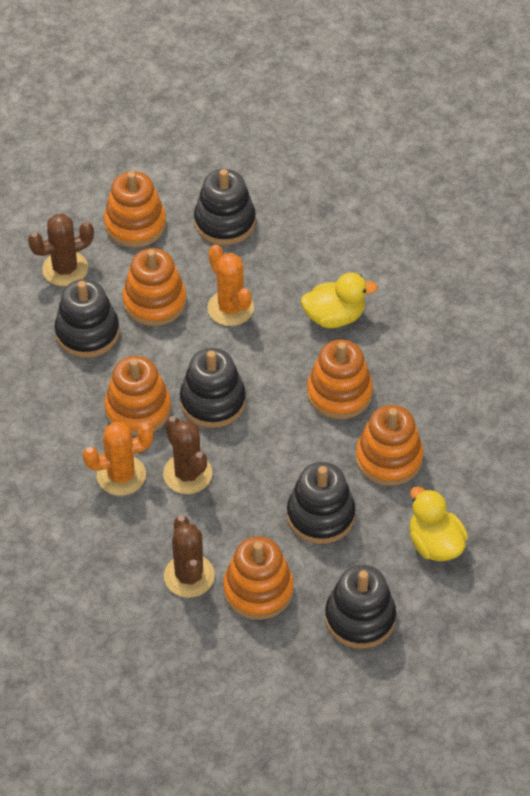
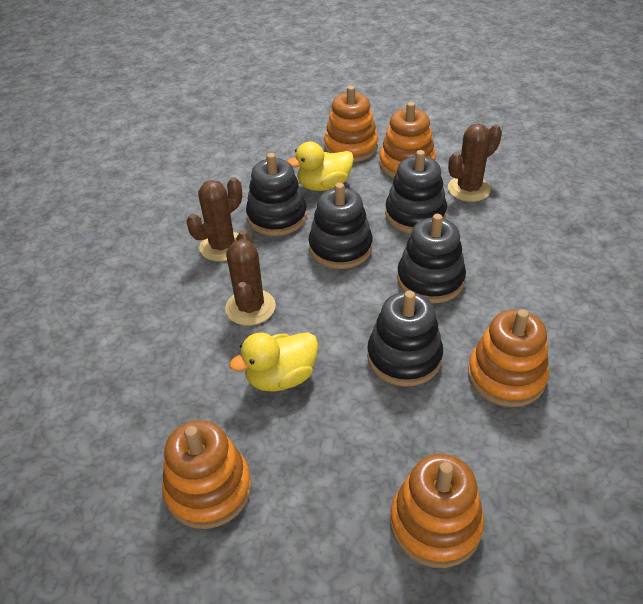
orange cactus: [83,422,154,496] [207,244,254,326] = 2 -> none = 0
orange stacking toy: [104,171,166,248] [104,356,171,436] [123,248,186,326] [223,536,294,620] [307,340,373,419] [356,405,423,486] = 6 -> [162,420,252,529] [324,86,378,162] [379,102,436,178] [390,454,484,568] [468,309,549,407] = 5

